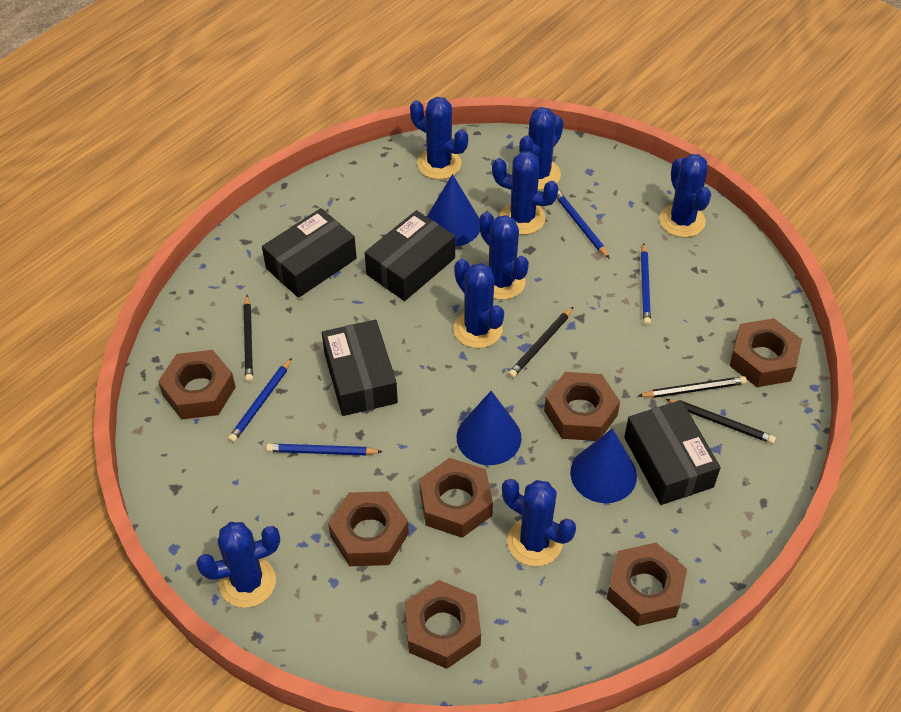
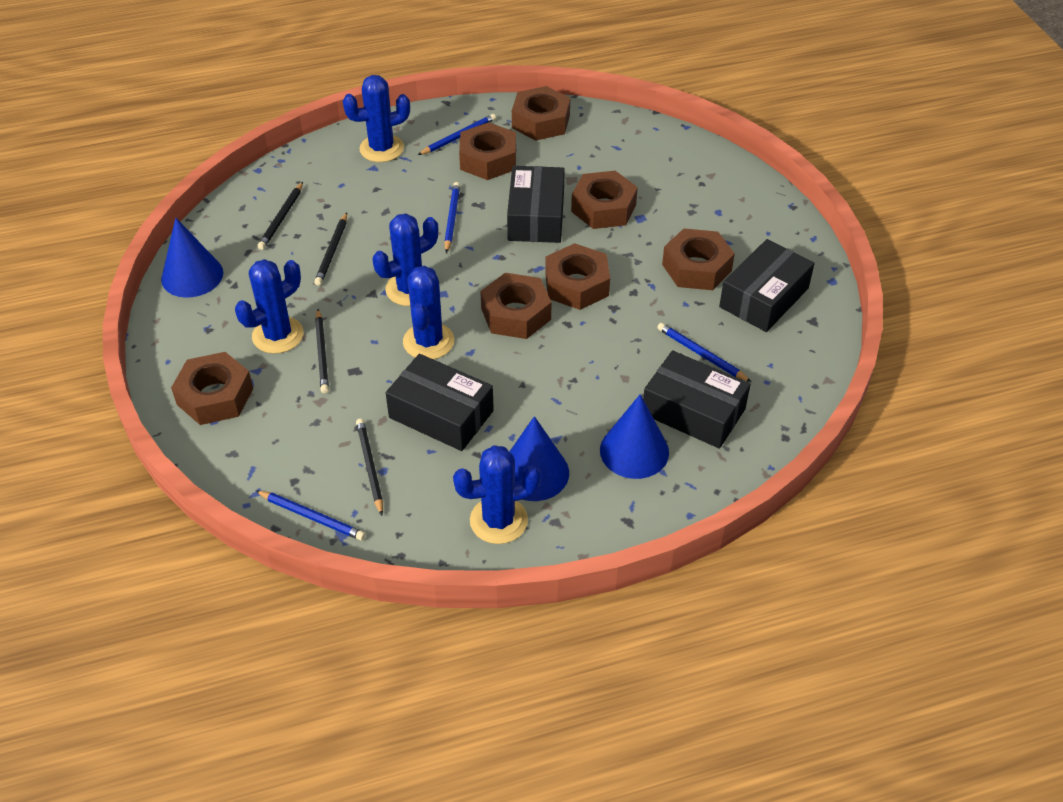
blue cactus: [196,522,280,608] [410,97,468,179] [453,259,504,348] [479,212,529,300] [492,151,558,235] [502,479,576,566] [519,107,564,190] [660,154,711,237] = 8 -> [235,259,304,354] [343,75,410,162] [373,213,438,306] [403,266,454,359] [453,445,541,544] = 5

